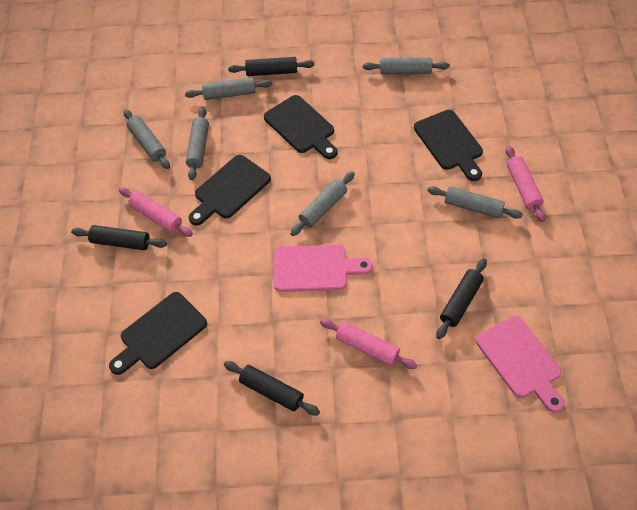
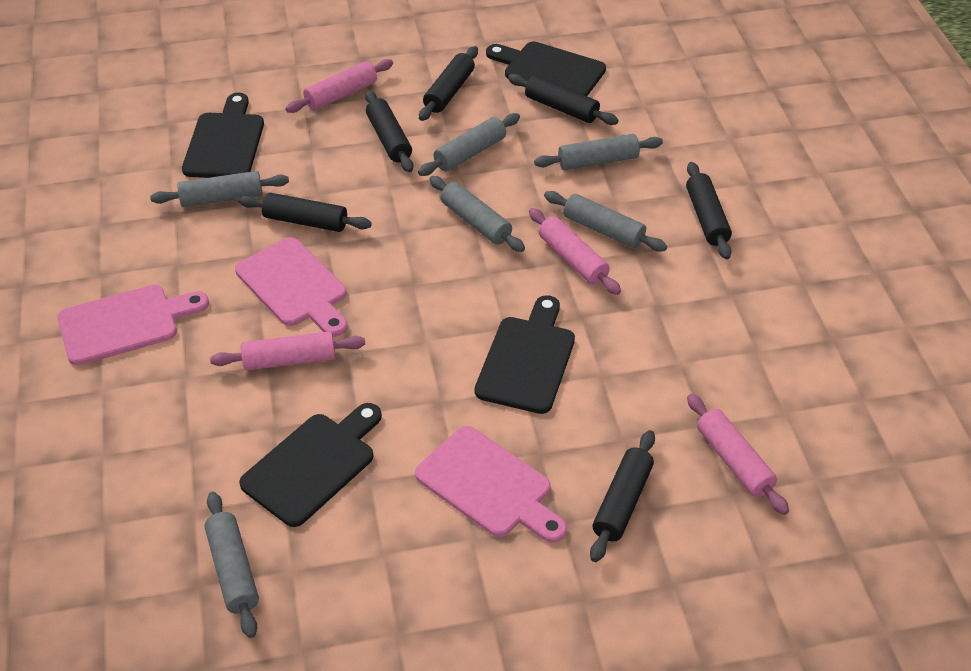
black rolling pin: [71,225,167,250] [224,361,320,415] [228,57,314,76] [436,258,487,339] = 4 -> [238,193,372,232] [365,90,413,172] [419,46,478,121] [508,74,619,125] [590,430,655,562] [686,162,732,259] = 6
pink cutting board: [274,244,373,292] [476,316,564,413] = 2 -> [57,285,209,365] [235,237,347,337] [415,426,567,543] = 3
pink rolling pin: [119,187,193,237] [320,319,417,369] [506,146,545,222] = 3 -> [210,331,365,370] [285,59,393,113] [529,208,621,295] [687,394,789,515] = 4

